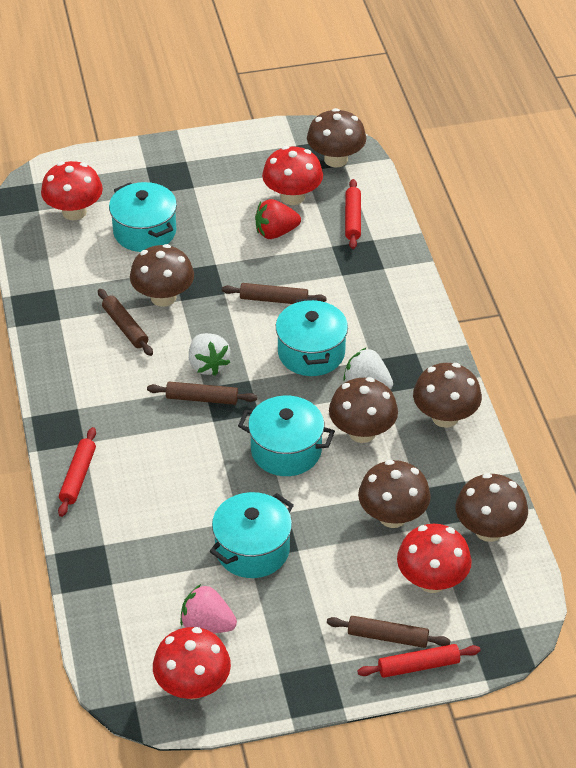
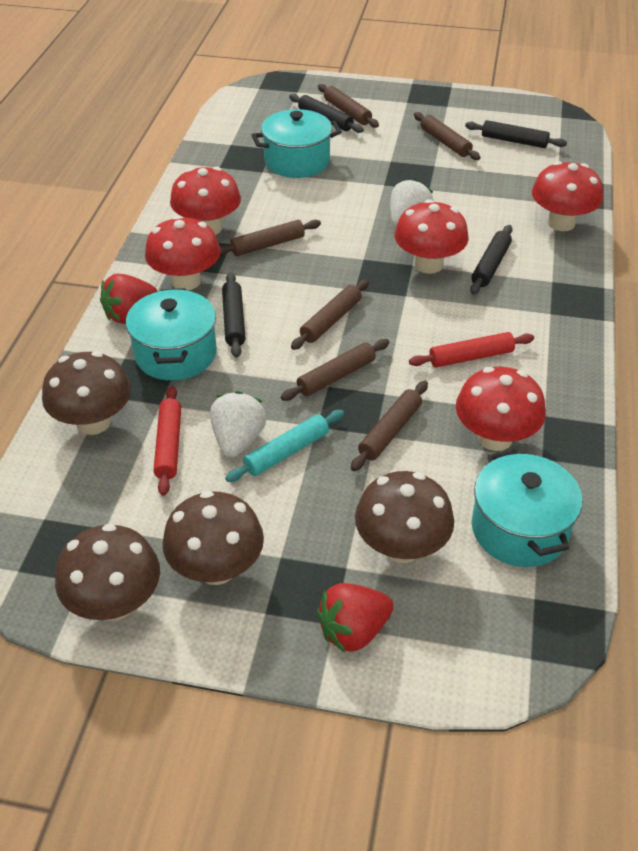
black rolling pin: none = 0 -> [222,272,245,358] [289,94,364,133] [465,120,567,148] [470,225,513,295] = 4
brown mushroom: [130,244,194,307] [307,108,366,167] [329,377,398,443] [358,460,431,528] [413,363,482,428] [455,473,528,542] = 6 -> [42,351,131,435] [55,524,160,621] [162,491,264,585] [355,471,454,563] = 4
brown rolling pin: [98,289,153,356] [147,382,257,405] [222,283,327,304] [327,616,450,648] = 4 -> [219,220,321,257] [281,339,390,401] [291,279,369,350] [318,84,379,128] [351,381,428,471] [414,112,481,160] = 6
pink strawberry: [180,584,237,633] = 1 -> none = 0
red mushroom: [41,161,103,221] [153,627,231,699] [262,146,323,205] [397,524,472,593] = 4 -> [145,215,221,291] [170,166,241,235] [395,199,469,274] [456,367,546,451] [532,161,603,231] = 5
red rolling pin: [58,427,96,517] [345,179,361,249] [357,644,481,678] = 3 -> [153,386,181,496] [409,332,534,368] = 2
red strawberry: [255,199,301,239] = 1 -> [100,273,158,324] [317,583,394,653] = 2
turquoise pot: [109,182,177,252] [210,492,294,578] [238,396,335,476] [276,298,348,376] = 4 -> [126,288,217,381] [252,109,342,178] [472,449,582,567] = 3
turquoise rolling pin: none = 0 -> [225,410,344,482] = 1

